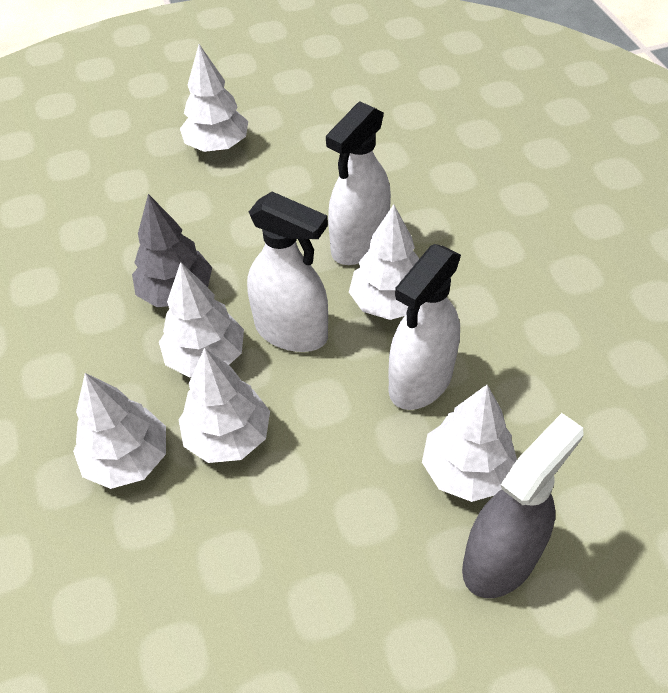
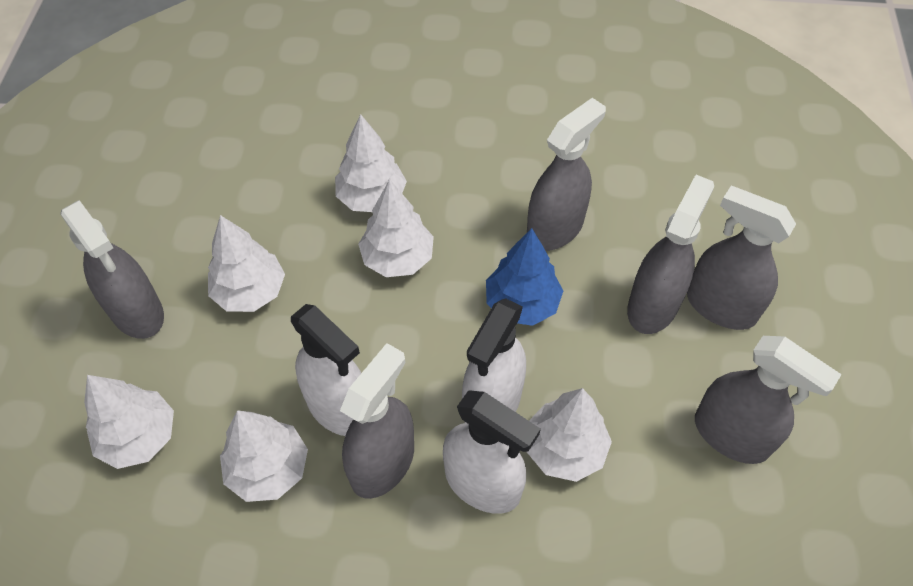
blue tree: none = 0 -> [486,228,563,326] = 1
grey spray bottle: [462,413,584,598] = 1 -> [60,200,164,339] [340,343,414,499] [527,98,606,251] [627,175,714,334] [687,186,796,330] [695,336,842,464] = 6
grey tree: [132,194,212,307] = 1 -> none = 0

